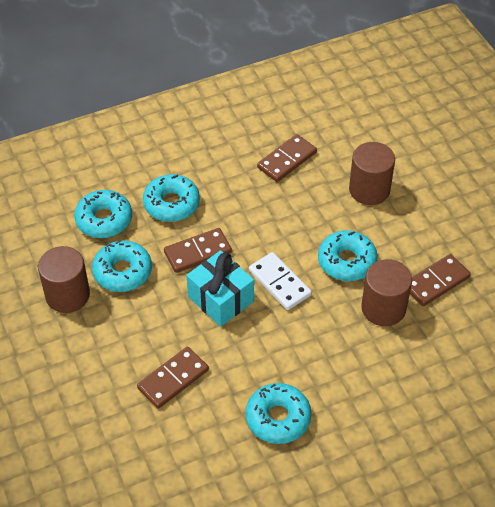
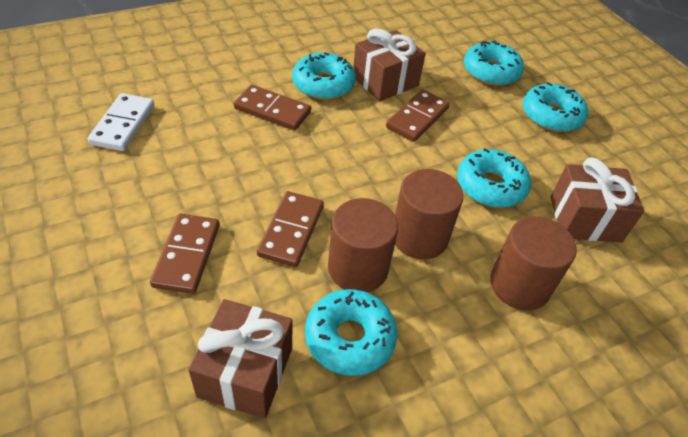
brown gift: none = 0 -> [188,299,293,419] [353,29,426,101] [551,158,644,242] = 3
turquoise gift: [186,250,254,327] = 1 -> none = 0

